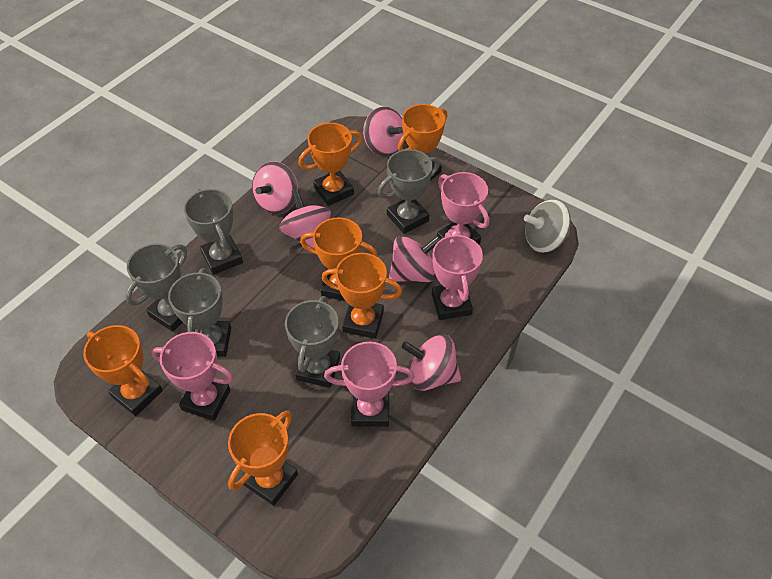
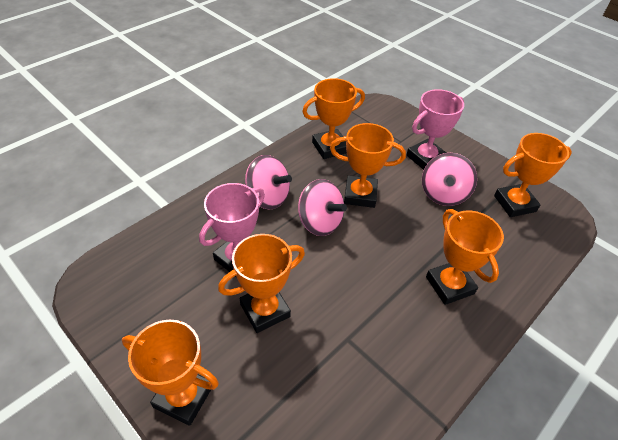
grey spinning top: [524,199,571,253] = 1 -> none = 0
grey trophy: [125,243,187,332] [168,268,231,357] [184,189,243,275] [285,296,340,388] [378,149,440,234] = 5 -> none = 0
pink spinning top: [252,161,298,214] [279,189,331,249] [363,107,405,157] [389,235,441,282] [402,335,461,391] = 5 -> [245,155,292,209] [298,179,347,236] [422,153,477,206] = 3
pink trophy: [151,332,233,421] [324,342,415,427] [432,232,483,320] [437,172,489,245] = 4 -> [199,183,265,278] [406,89,464,170] = 2

